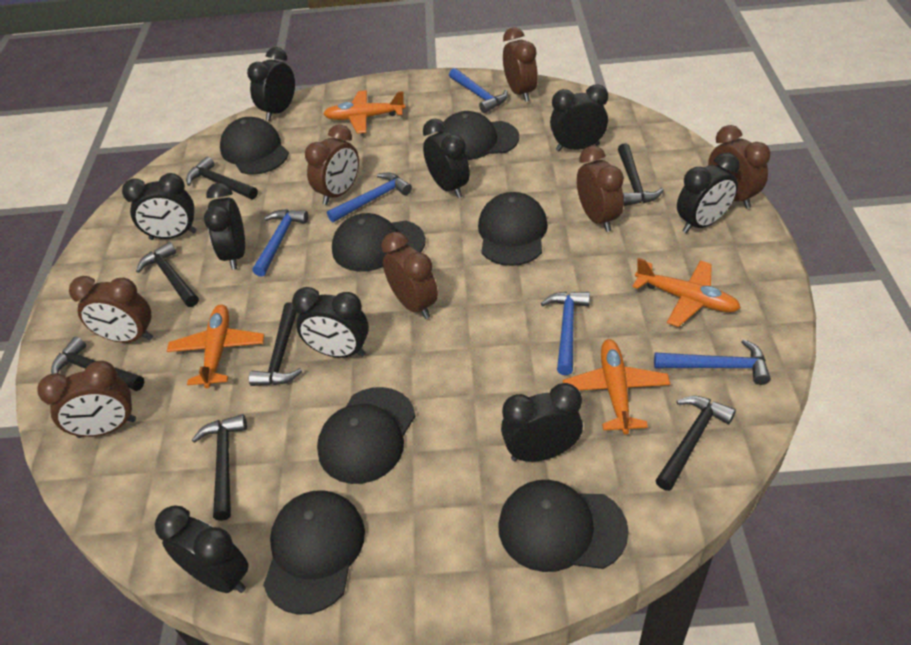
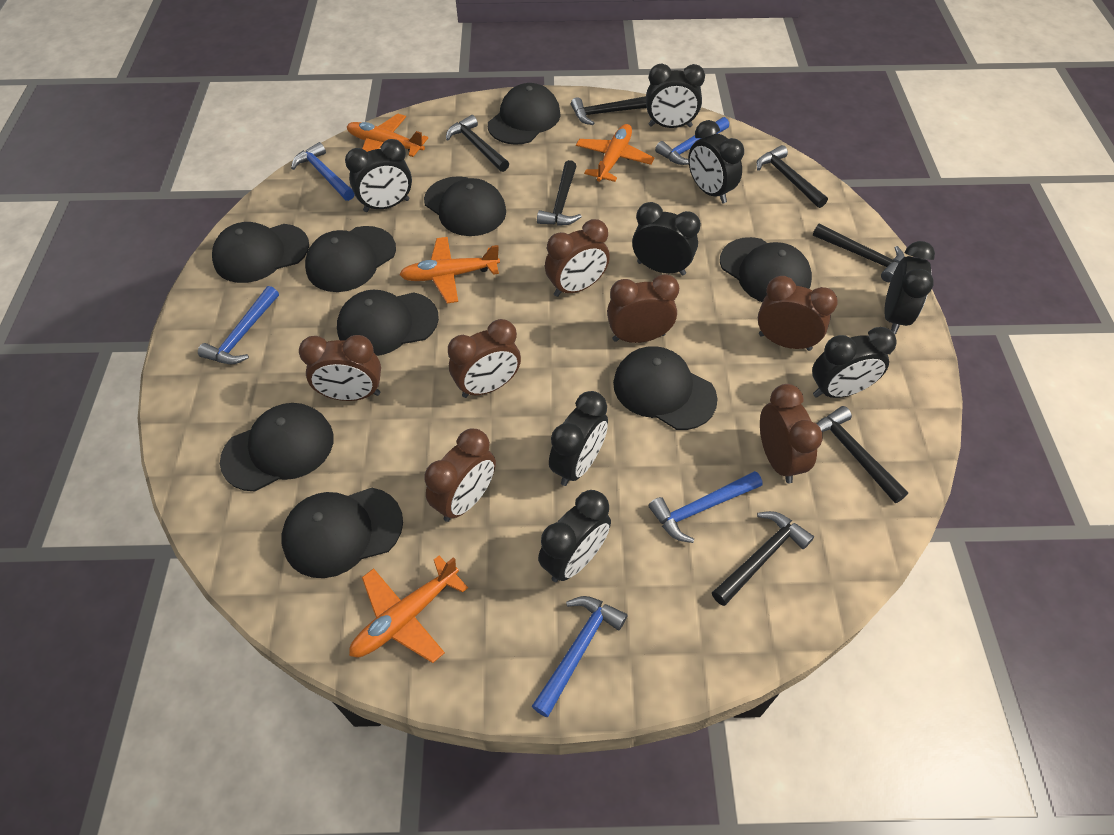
black cap: [220,117,289,175] [263,490,365,615] [317,387,415,484] [332,213,426,272] [438,111,519,160] [478,192,548,266] [498,480,629,572] = 7 -> [212,222,309,283] [220,403,334,492] [281,488,403,578] [305,226,396,292] [337,290,439,356] [424,176,506,236] [488,83,561,145] [613,346,718,430] [720,237,812,302] = 9
black clock: [122,173,197,240] [155,506,249,593] [204,183,245,270] [247,47,295,121] [292,287,369,358] [423,118,470,198] [501,383,583,462] [550,84,608,151] [677,153,740,233] = 9 -> [345,139,412,212] [538,490,611,582] [549,391,608,486] [632,202,701,276] [646,64,705,128] [688,120,744,204] [812,327,897,398] [884,241,935,334] = 8

